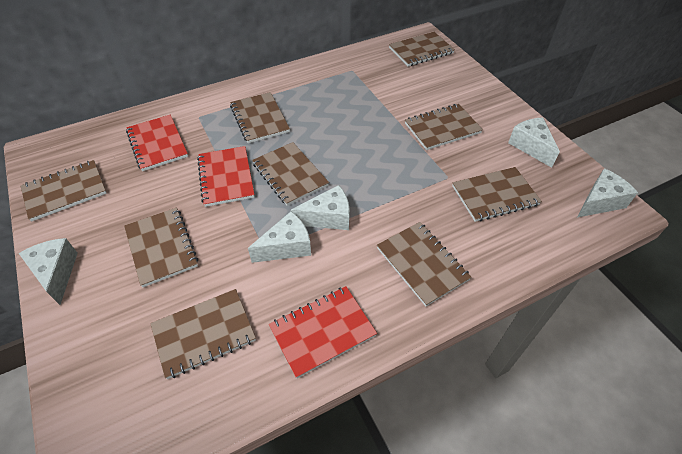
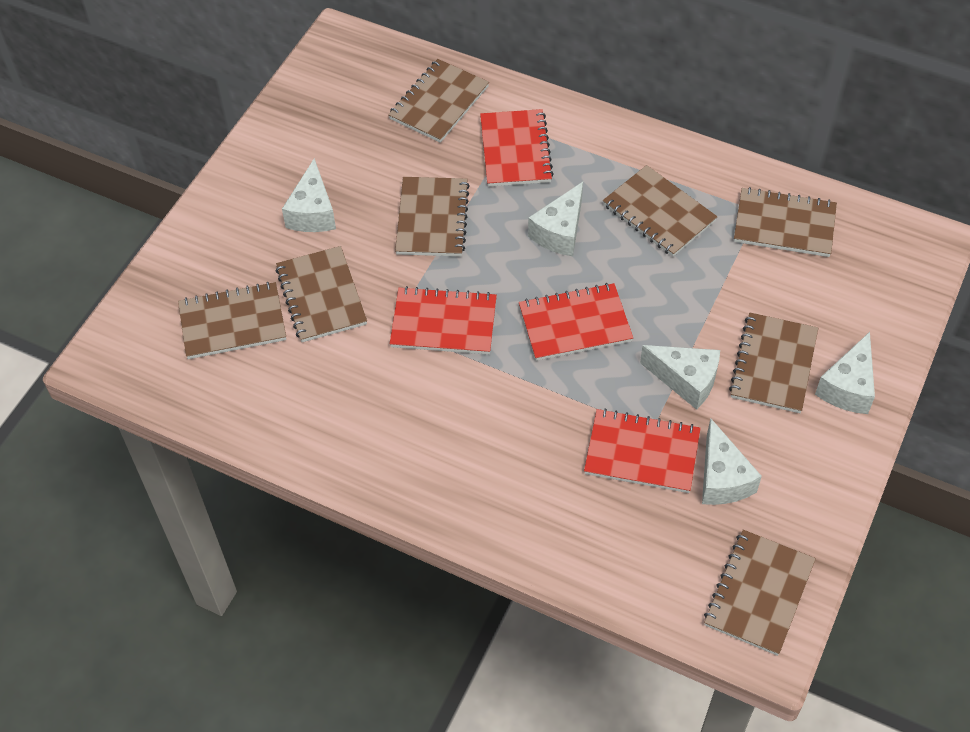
brown notebook: [21,160,107,222] [124,208,198,287] [150,289,256,379] [230,92,290,143] [252,142,329,206] [377,222,471,306] [389,32,455,66] [405,104,483,150] [452,167,542,222] = 9 -> [178,282,286,359] [276,246,367,342] [388,59,489,143] [395,177,470,256] [603,165,718,257] [704,529,816,656] [729,313,818,413] [734,187,837,257] = 8
red notebook: [126,115,188,171] [197,146,255,207] [269,286,377,379] = 3 -> [390,286,497,354] [480,109,554,187] [519,283,633,361] [584,409,701,493] = 4

